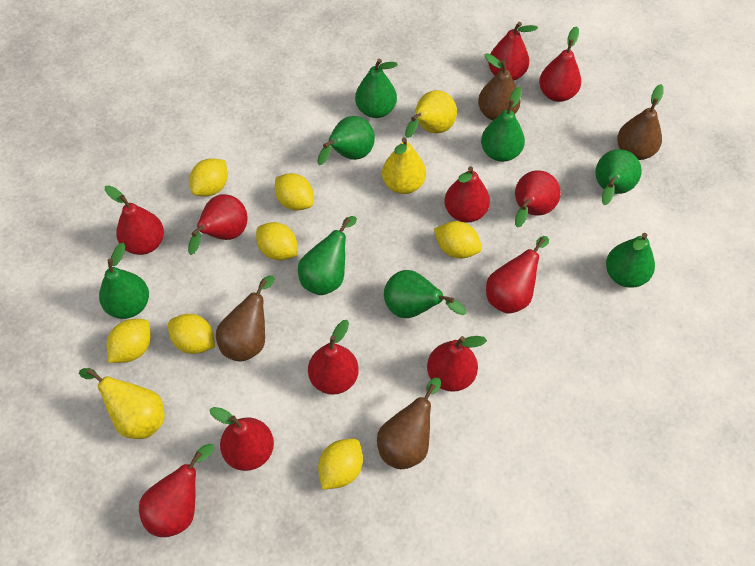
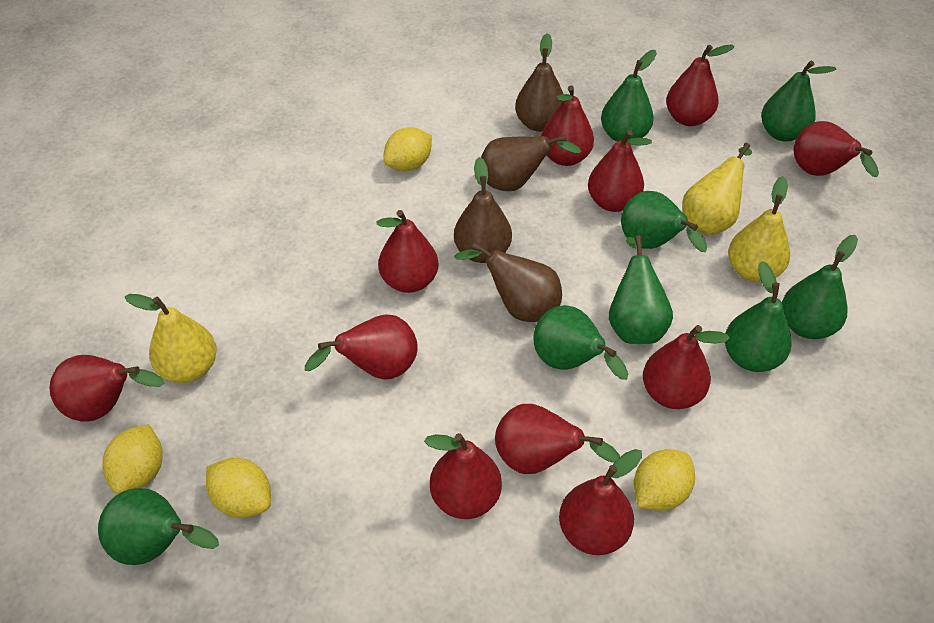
yellow lemon: [107,319,151,363] [168,314,215,354] [189,158,228,196] [256,222,297,260] [275,173,314,211] [318,439,363,490] [434,221,482,258] = 7 -> [102,424,163,495] [206,458,271,518] [383,127,432,171] [634,449,695,511] = 4

